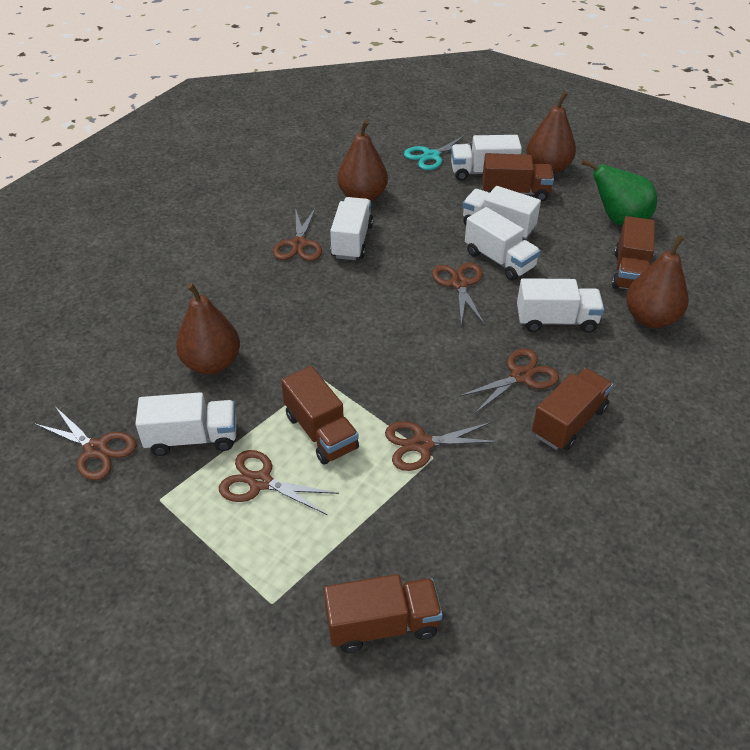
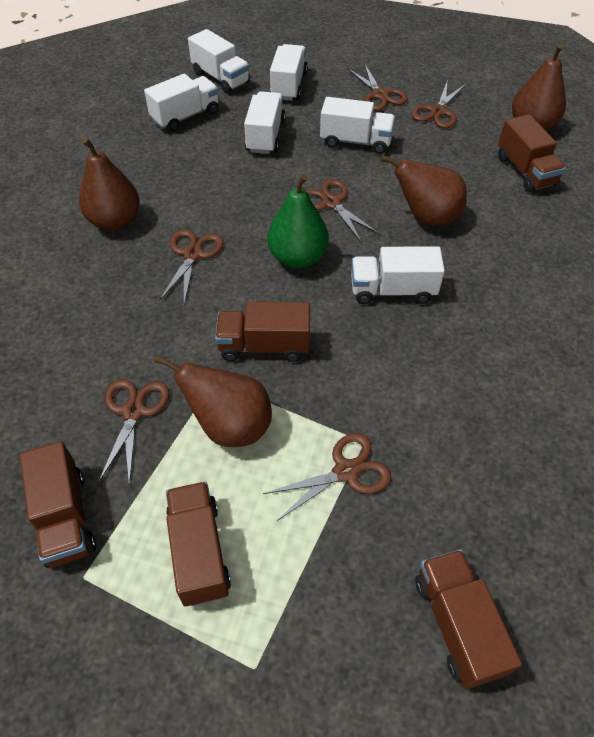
turquoise scissors: [404,134,472,170] = 1 -> none = 0

